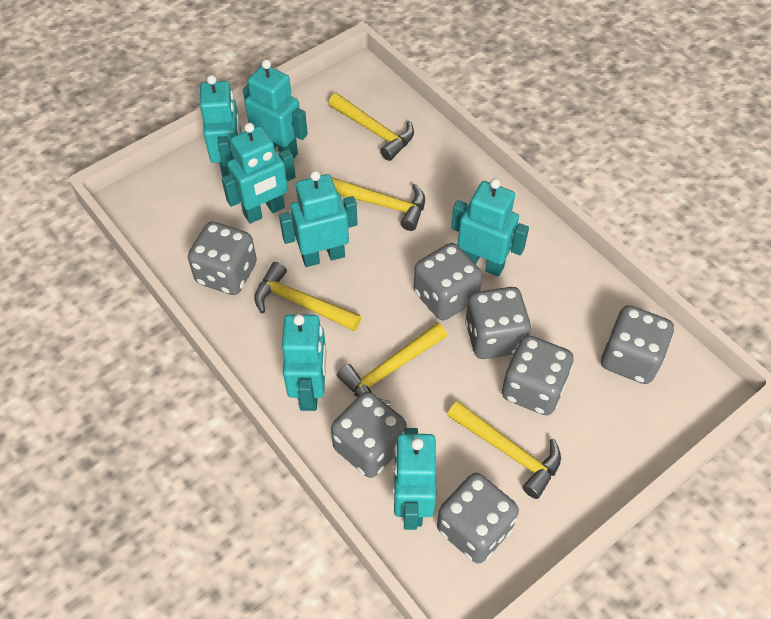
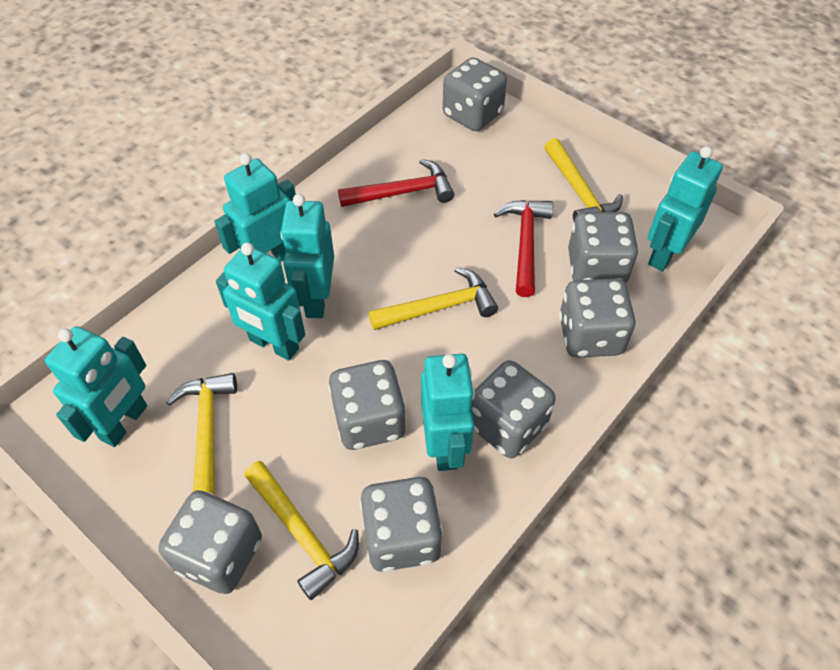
red hammer: none = 0 -> [338,159,454,207] [494,200,553,297] = 2
turquoise robot: [200,75,241,177] [222,123,296,224] [243,59,308,159] [279,171,358,267] [282,314,326,411] [393,428,436,530] [451,178,529,277] = 7 -> [45,326,147,447] [215,153,296,262] [216,243,305,361] [281,194,334,318] [421,354,475,471] [648,146,723,272] = 6
yellow hammer: [254,262,361,331] [328,93,414,161] [332,177,425,231] [337,323,447,406] [447,401,561,499] = 5 -> [166,373,237,495] [244,461,359,600] [369,267,498,330] [544,138,623,221] = 4

